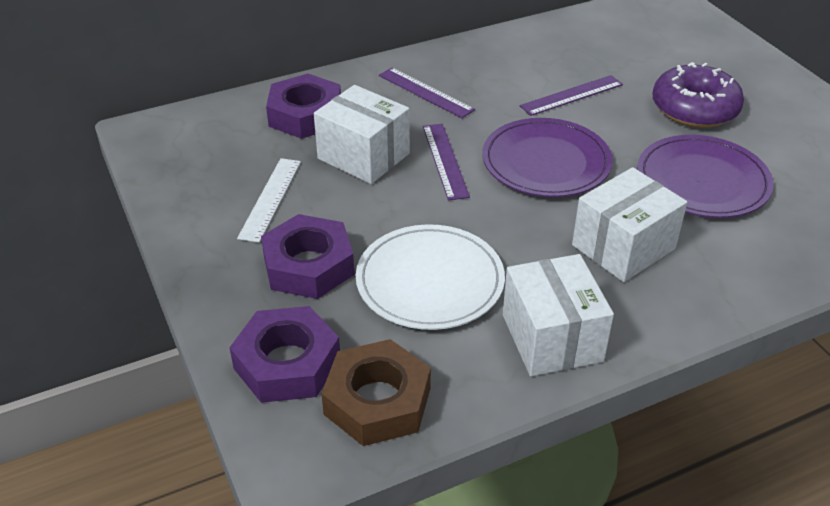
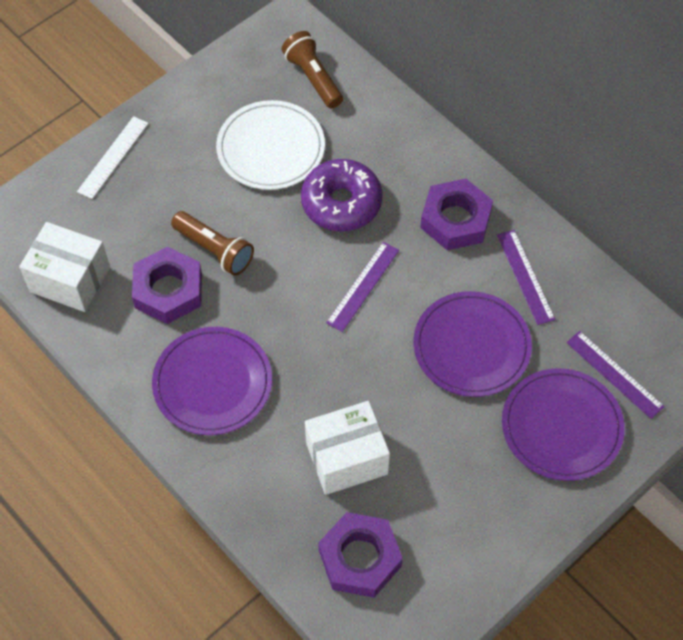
brown flashlight: none = 0 -> [171,211,254,276] [282,31,343,108] = 2
brown nut: [321,339,431,446] = 1 -> none = 0
purple plate: [482,118,613,197] [637,135,774,218] = 2 -> [152,327,272,435] [413,291,532,397] [502,368,625,481] = 3
white box: [314,85,410,184] [503,254,614,376] [572,167,687,282] = 3 -> [19,222,110,312] [305,401,390,495] = 2

